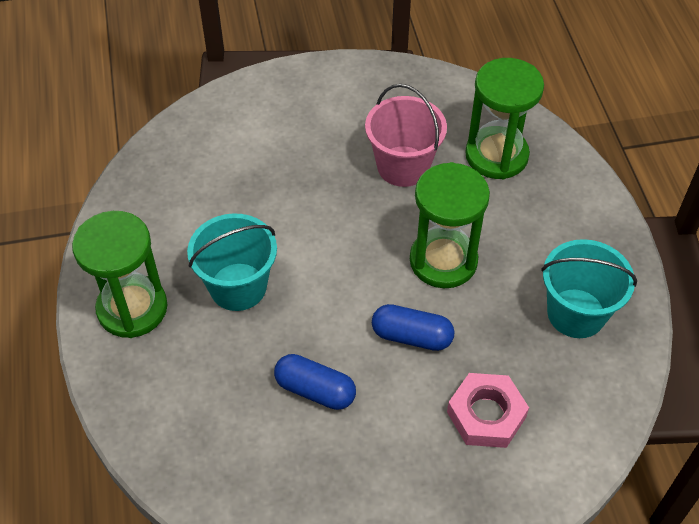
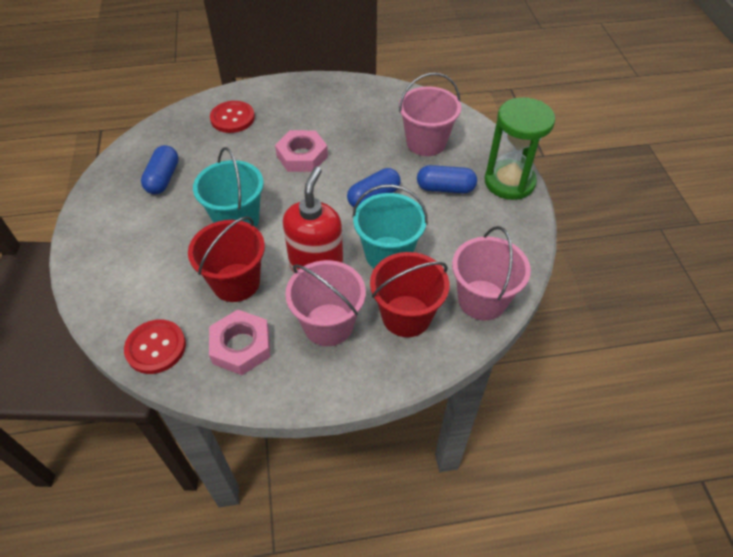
blue capsule: [274,354,356,410] [372,304,455,351] = 2 -> [141,145,179,194] [347,168,401,207] [417,165,477,193] = 3
green hourglass: [72,211,167,338] [410,162,490,288] [465,58,544,179] = 3 -> [485,97,555,200] = 1
pink bucket: [365,84,447,187] = 1 -> [285,260,366,346] [399,73,461,156] [452,226,531,320] = 3
pink nut: [447,373,529,448] = 1 -> [209,310,271,375] [275,130,328,172] = 2
red bucket: none = 0 -> [188,216,265,302] [370,252,449,337] = 2
red button: none = 0 -> [124,319,186,374] [210,101,255,133] = 2
red soap dispenser: none = 0 -> [283,166,343,273] = 1

